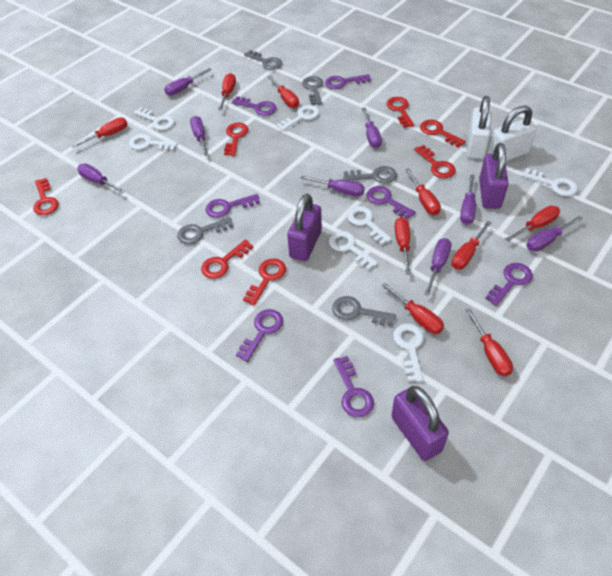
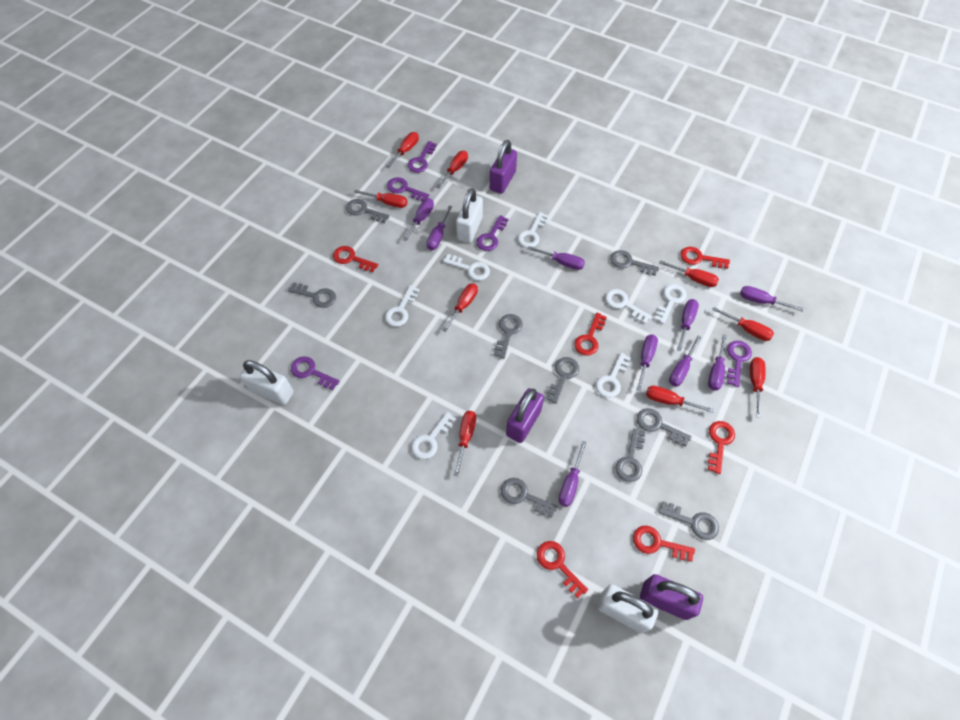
grey key: [177,217,234,244] [244,50,282,70] [302,76,323,105] [332,296,396,326] [343,166,397,184] = 5 -> [288,282,336,308] [346,199,390,223] [494,314,523,359] [501,478,558,518] [546,357,579,404] [610,250,659,276] [616,428,645,482] [637,408,692,446] [658,501,719,540] = 9
purple key: [205,194,260,218] [232,96,277,116] [236,309,283,362] [325,74,371,89] [333,356,374,417] [366,186,416,220] [485,263,533,306] = 7 -> [291,356,340,390] [387,177,429,201] [408,141,437,173] [476,215,508,251] [727,341,752,387] = 5
purple screwdriver: [77,163,125,194] [164,68,212,96] [190,116,208,156] [300,176,365,197] [362,108,382,148] [424,238,452,296] [460,174,476,225] [526,216,583,252] = 8 -> [403,198,434,241] [426,206,452,250] [528,246,585,270] [559,441,587,507] [636,334,658,391] [669,335,701,387] [677,299,699,351] [708,335,727,391] [740,286,803,312] = 9
red key: [33,178,59,215] [201,239,253,279] [224,123,248,156] [243,258,286,306] [387,97,414,128] [414,145,456,178] [420,120,466,148] = 7 -> [333,246,378,272] [537,541,588,598] [574,313,607,356] [633,525,695,562] [680,247,730,269] [708,421,735,474] = 6
white padlock: [467,96,492,159] [487,105,537,161] = 2 -> [240,360,293,405] [456,188,483,243] [597,584,658,633] = 3

